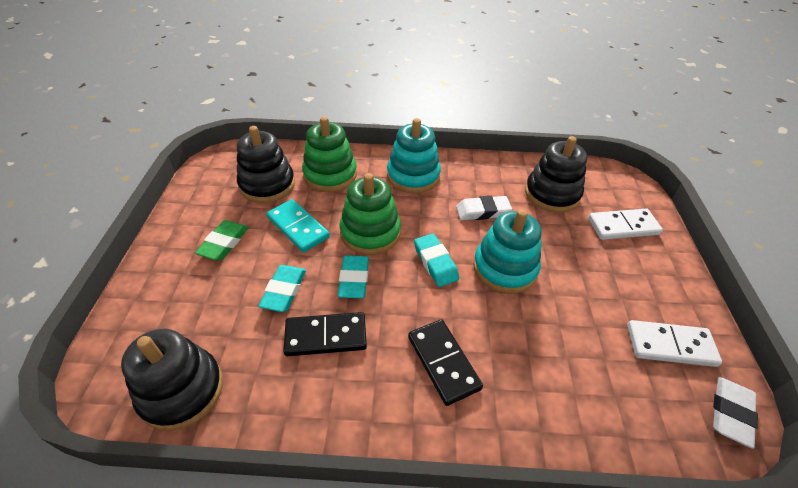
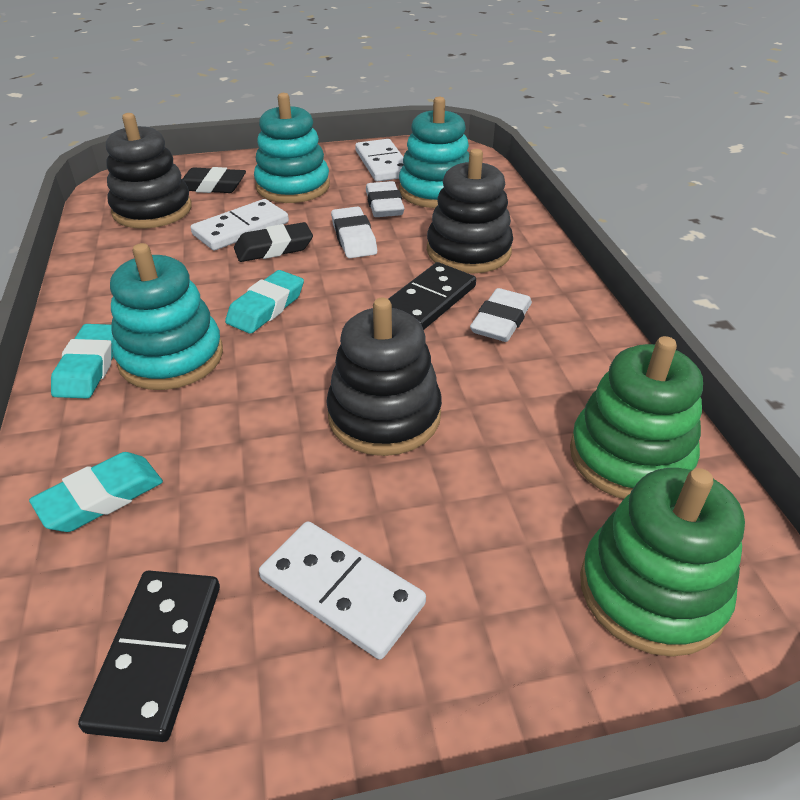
black eraser: none = 0 -> [182,167,246,193] [234,222,313,262] = 2
green eraser: [195,220,249,260] = 1 -> none = 0
turquoise domino: [266,199,330,253] = 1 -> none = 0
turquoise stacking toy: [387,118,441,193] [473,209,542,294] = 2 -> [110,243,223,390] [254,93,330,203] [399,97,469,208] = 3
white domino: [588,209,663,240] [627,320,722,367] = 2 -> [191,199,289,250] [259,521,426,660] [355,139,404,182] = 3
white eraser: [456,196,512,220] [713,377,758,449] = 2 -> [331,206,377,258] [366,181,405,217] [470,288,532,342] = 3

